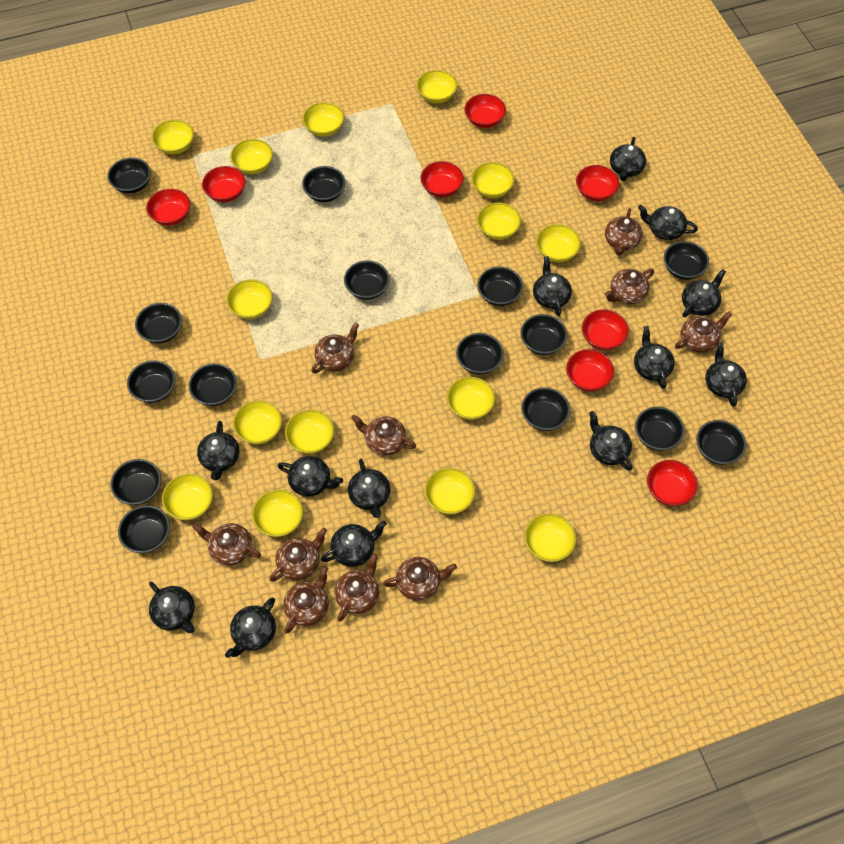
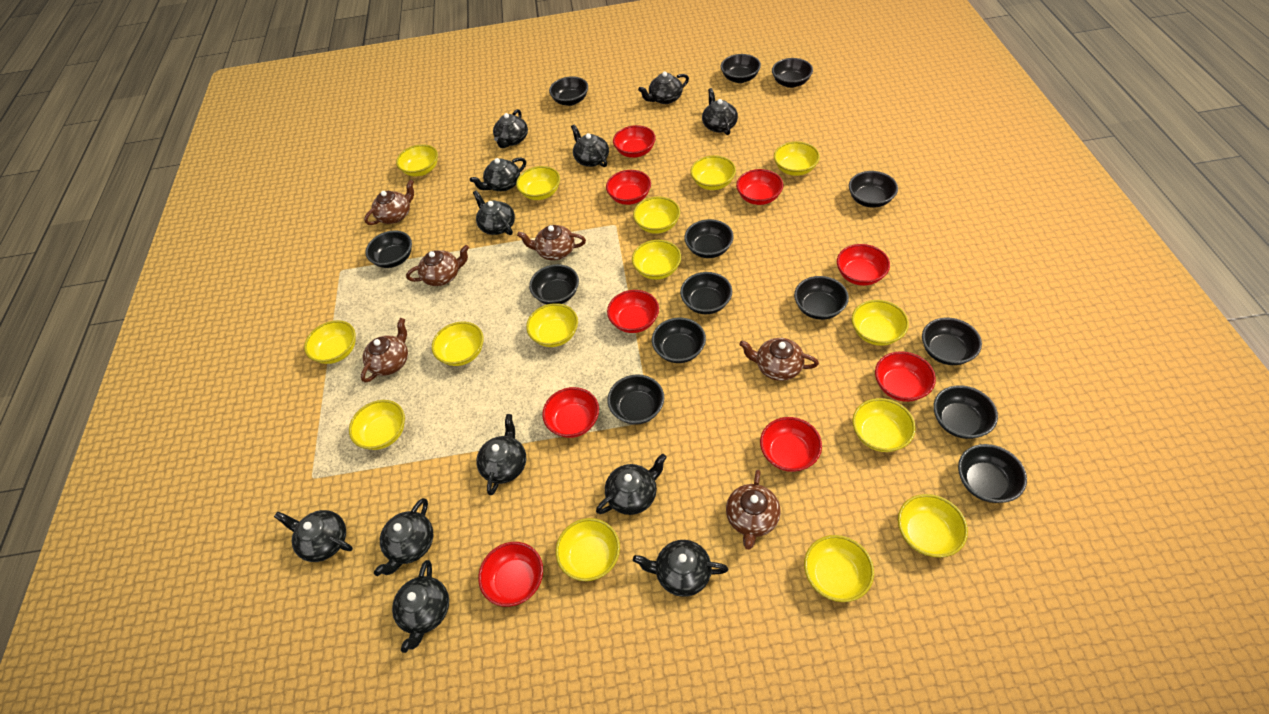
black bowl: [107,157,151,194] [111,459,161,505] [118,505,170,553] [127,360,175,403] [135,303,182,343] [189,363,237,406] [302,166,346,202] [344,260,390,300] [456,333,504,374] [477,267,523,306] [520,314,567,355] [521,387,570,431] [635,407,685,451] [664,241,709,280] [696,420,746,465] = 15 -> [365,231,412,268] [529,264,579,304] [549,76,588,106] [607,374,664,425] [652,317,706,363] [680,272,732,314] [684,219,734,258] [721,54,761,83] [772,58,813,88] [794,276,849,320] [849,171,898,208] [922,317,982,365] [934,385,998,439] [958,444,1027,503] = 14
black teapot: [149,581,195,633] [197,421,240,480] [225,598,276,658] [277,456,343,497] [321,521,387,567] [348,459,391,518] [533,256,572,316] [589,411,632,471] [610,137,646,181] [634,326,675,389] [638,205,698,240] [682,269,726,317] [705,342,747,407] = 13 -> [274,510,353,562] [374,498,433,576] [392,560,449,653] [470,158,526,191] [473,191,515,235] [476,414,526,495] [493,109,528,148] [571,125,609,167] [596,453,667,515] [633,540,728,597] [638,71,689,104] [702,88,738,135] = 12
brown teapot: [192,523,261,566] [270,528,327,582] [283,566,329,633] [311,323,359,374] [335,554,379,622] [351,415,416,456] [383,557,457,600] [605,208,643,256] [605,269,654,304] [675,311,732,353] = 10 -> [361,318,408,383] [364,180,414,225] [406,245,469,286] [517,225,586,260] [726,470,780,550] [739,338,819,381] = 6
red bowl: [146,189,190,226] [202,166,245,202] [420,161,464,197] [465,94,506,128] [566,349,614,391] [576,165,619,201] [582,310,629,350] [647,460,698,506] = 8 -> [478,542,543,607] [542,387,599,438] [606,170,651,205] [607,290,659,333] [613,125,656,158] [736,169,783,205] [760,417,822,472] [837,244,890,286] [875,351,936,402] = 9

